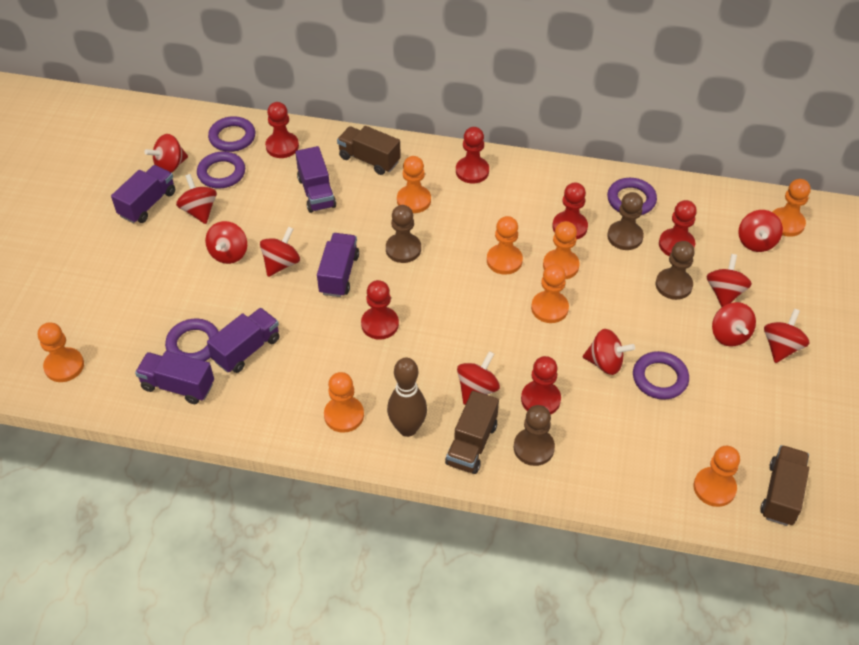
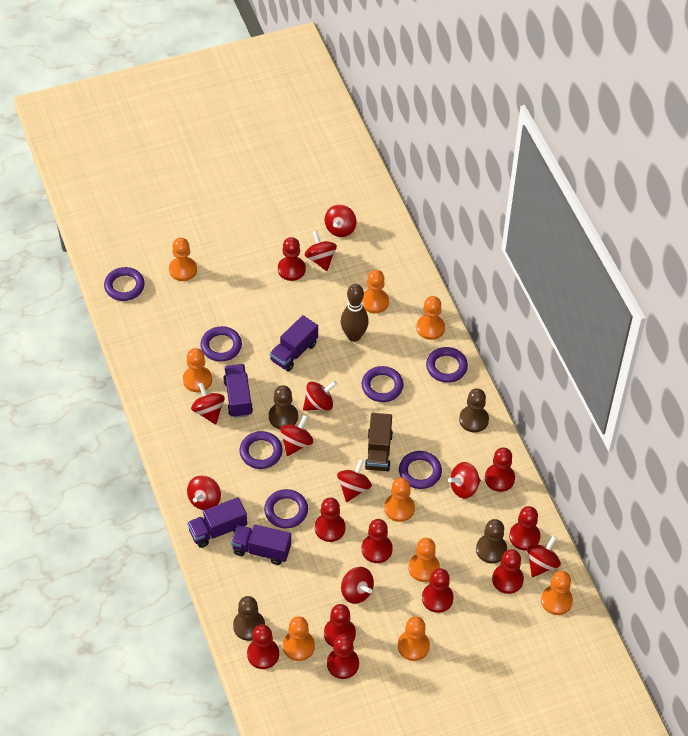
brown truck: [337,126,401,175] [445,391,499,474] [760,445,809,526] = 3 -> [365,413,393,471] = 1
orange pawn: [38,323,84,382] [324,372,364,433] [397,156,431,213] [487,216,523,275] [531,264,569,323] [543,221,580,280] [694,446,740,507] [773,179,811,237] = 8 -> [169,238,197,281] [183,348,212,392] [283,616,315,661] [362,270,389,313] [384,478,415,522] [398,616,430,661] [408,538,440,582] [416,296,445,340] [541,571,573,615] = 9
purple ring: [165,319,219,361] [197,151,245,188] [208,116,256,152] [607,178,657,215] [633,351,689,400] = 5 -> [104,267,145,301] [201,326,242,362] [240,431,283,469] [264,489,308,528] [362,366,403,402] [399,451,442,489] [426,347,468,383] = 7
purple truck: [111,165,175,223] [135,351,214,404] [207,308,280,373] [295,146,336,213] [317,233,359,297] = 5 -> [187,497,247,548] [223,364,253,418] [231,524,291,565] [270,315,318,371] = 4
red pawn: [265,102,299,158] [361,280,399,340] [456,127,489,184] [521,356,561,415] [552,182,588,240] [659,200,697,256] = 6 -> [247,625,279,669] [278,237,306,281] [315,498,345,542] [324,604,356,647] [327,634,359,679] [362,519,393,563] [422,568,454,613] [485,448,515,492] [492,549,524,594] [509,506,540,551] = 10

